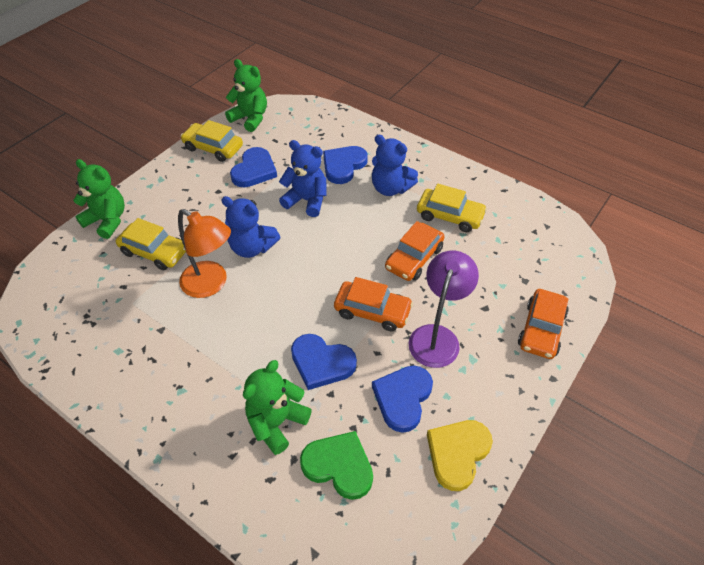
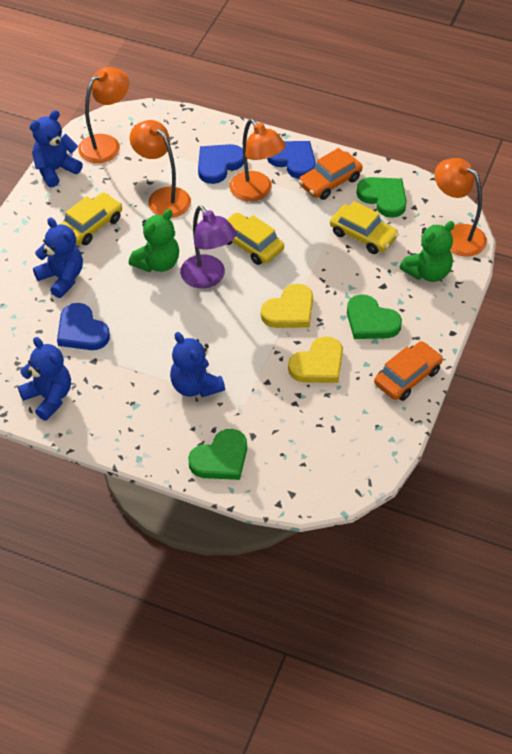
blue heart: [230,147,277,187] [291,334,357,390] [323,146,368,184] [372,365,433,433] = 4 -> [57,303,110,350] [198,144,244,184] [267,141,316,179] = 3
blue teddy bear: [221,196,281,258] [279,140,327,217] [372,135,418,196] = 3 -> [18,337,71,421] [30,110,83,188] [33,217,83,298] [170,332,225,397] = 4
green heart: [300,431,373,500] = 1 -> [188,429,247,480] [347,294,402,339] [357,177,407,218] = 3
green teddy bear: [73,159,125,239] [225,59,267,132] [243,360,312,455] = 3 -> [129,209,179,272] [400,221,455,282] = 2
orange car: [334,277,413,332] [385,221,445,281] [518,289,569,359] = 3 -> [299,148,363,200] [374,341,443,401] = 2
orange lamp: [178,209,231,298] = 1 -> [78,67,129,163] [130,120,191,218] [229,119,286,201] [435,158,487,257] = 4
yellow heart: [427,420,493,491] = 1 -> [261,284,313,328] [288,336,343,383] = 2

